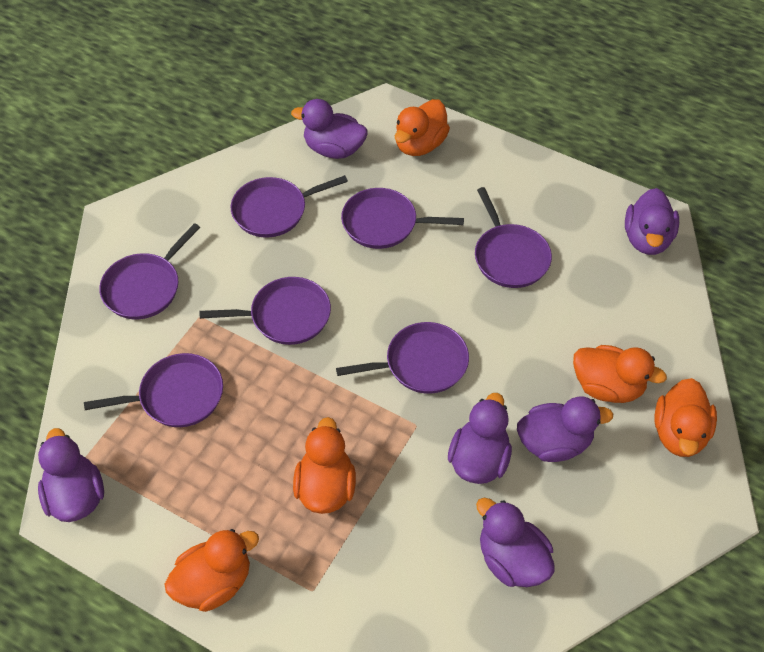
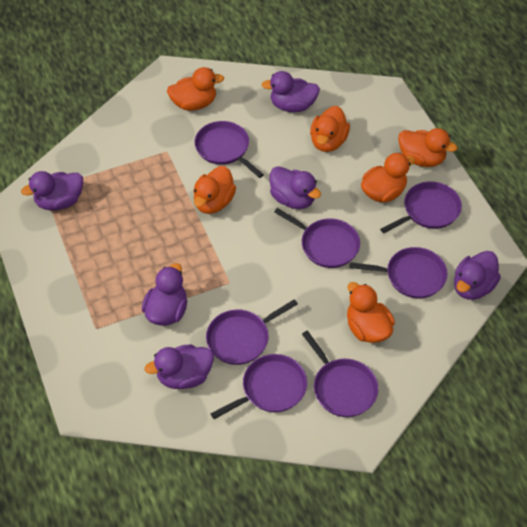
orange duck: [165,529,259,612] [293,417,356,514] [395,99,450,156] [573,345,667,403] [654,378,717,457] = 5 -> [167,67,224,111] [193,166,236,214] [310,106,350,152] [347,282,395,343] [361,153,415,202] [398,128,457,167] = 6

